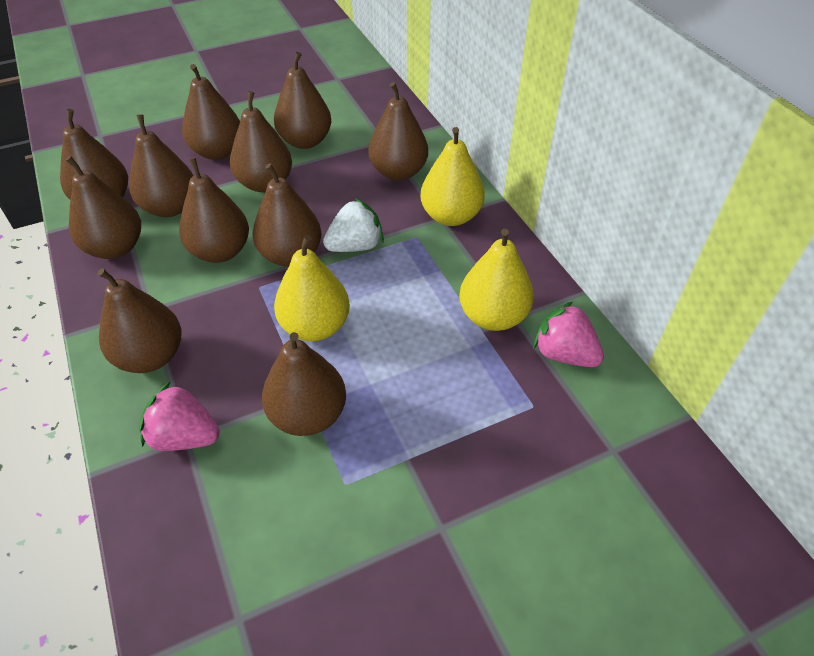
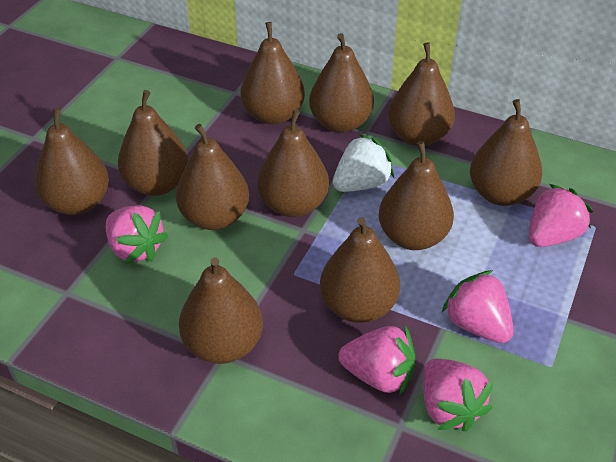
pink strawberry: [139,381,220,451] [533,301,604,367] = 2 -> [106,205,168,264] [338,325,415,396] [423,359,493,432] [442,270,514,343] [529,184,593,247] = 5
yellow pear: [274,235,350,341] [420,127,485,226] [459,229,534,331] = 3 -> none = 0

